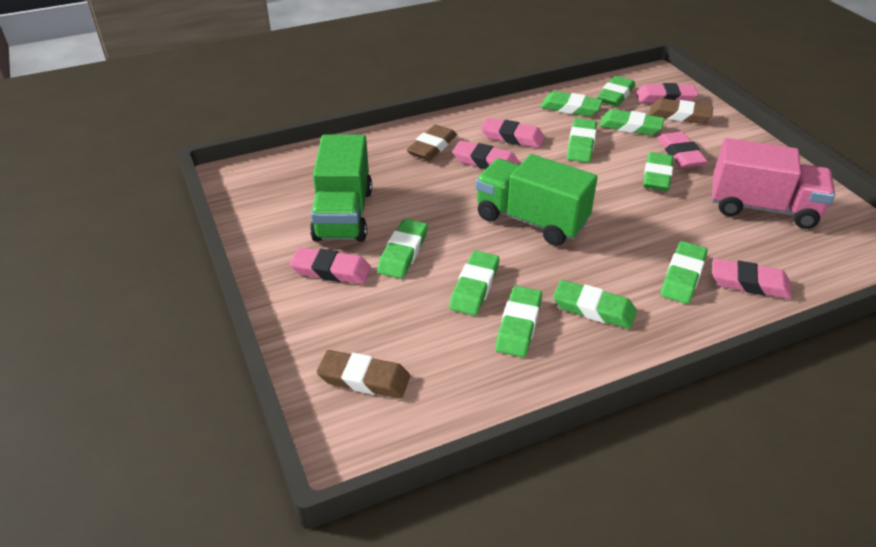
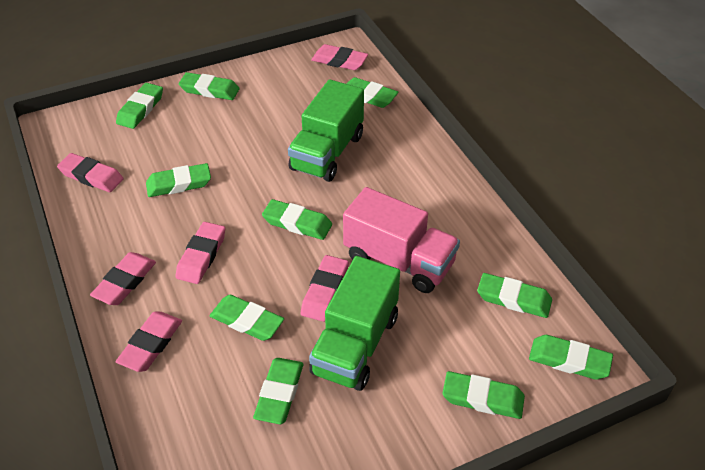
brown eraser: [316,350,410,399] [407,125,457,161] [649,98,713,124] = 3 -> none = 0

